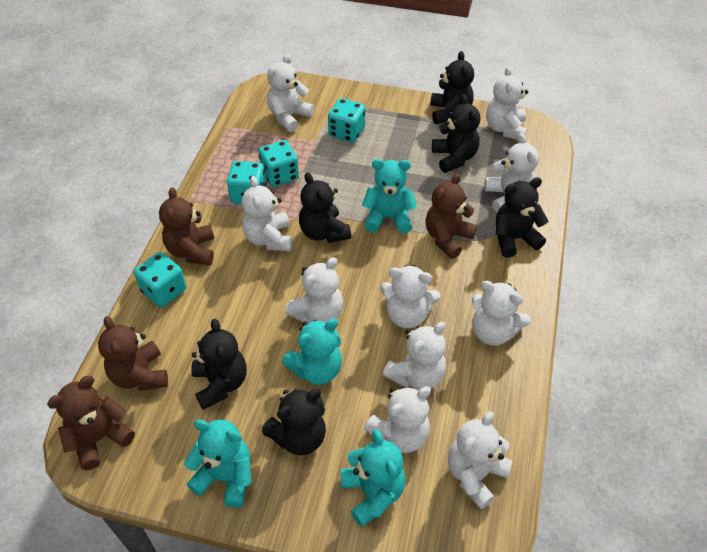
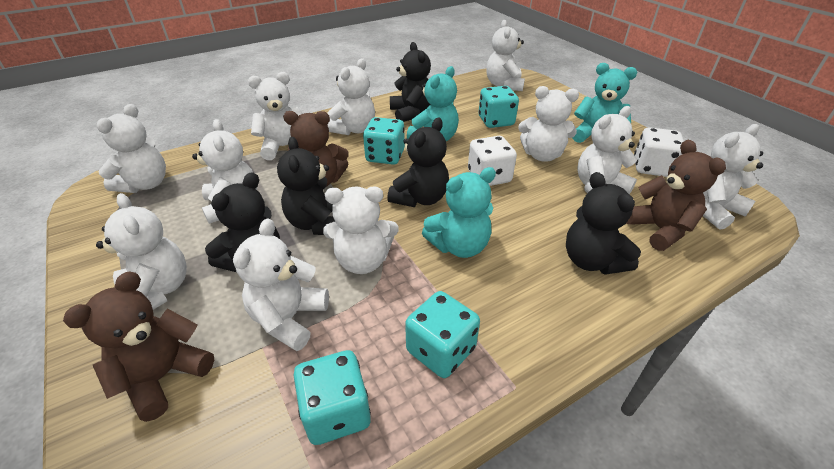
black teddy bear: [191,319,247,410] [262,388,326,455] [299,172,351,243] [430,51,474,124] [432,94,480,173] [496,177,548,258] = 6 -> [205,172,280,272] [277,137,335,235] [387,118,449,207] [390,42,431,122] [566,172,641,275] = 5
brown teddy bear: [47,376,135,470] [98,316,168,391] [159,187,214,265] [426,173,477,259] = 4 -> [63,271,214,422] [283,111,349,187] [626,140,726,251] = 3
turquoise teddy bear: [184,419,251,508] [282,318,342,385] [340,429,405,527] [362,159,417,234] = 4 -> [407,66,459,141] [422,167,496,258] [572,63,637,143] = 3
white dice: none = 0 -> [468,136,517,186] [634,127,684,177] = 2
white teddy bear: [242,176,292,251] [267,54,314,132] [285,257,343,323] [364,386,431,453] [380,265,441,328] [383,321,446,390] [448,411,513,509] [472,281,531,346] [484,133,539,213] [486,66,528,140] = 10 -> [96,193,187,310] [97,104,166,193] [192,119,257,224] [233,218,329,351] [248,72,303,160] [323,186,399,274] [328,58,375,135] [486,20,525,91] [518,86,579,162] [577,106,637,194] [703,124,763,230] = 11

